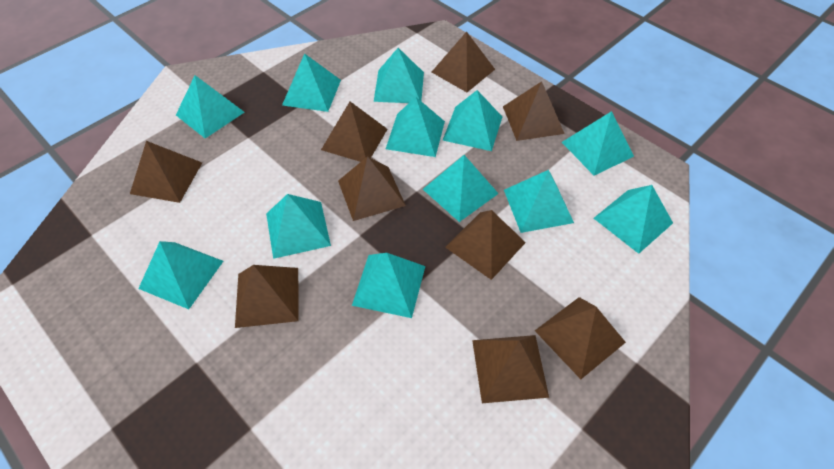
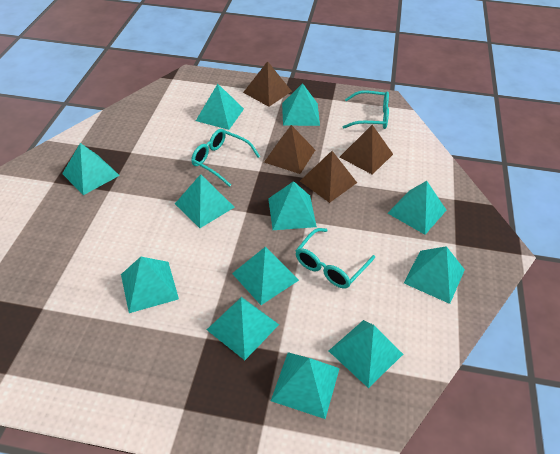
brown pyramid: [130,141,202,203] [235,265,299,328] [321,102,387,162] [338,156,406,221] [432,31,495,92] [445,210,526,280] [472,335,549,403] [503,81,565,141] [535,297,626,379] = 9 -> [243,61,292,107] [264,125,315,174] [300,151,357,203] [340,125,393,175] = 4
turquoise glasses: none = 0 -> [191,129,260,187] [295,228,375,288] [343,90,389,129] = 3

